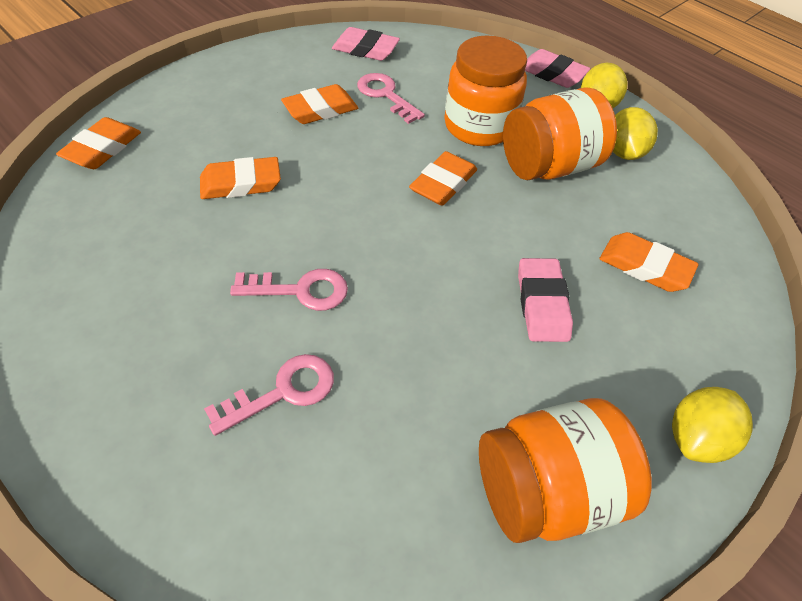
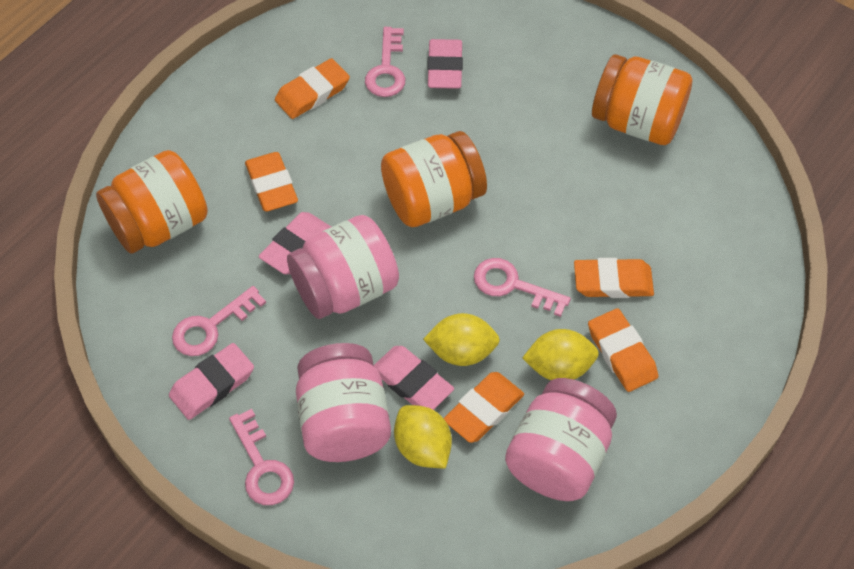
pink eraser: [332,27,400,61] [518,258,573,342] [525,49,591,88] = 3 -> [169,343,254,420] [259,212,331,274] [374,346,454,410] [427,39,463,89] = 4
pink jar: none = 0 -> [287,215,399,319] [296,343,391,462] [505,378,617,501] = 3
pink key: [204,354,334,436] [230,269,348,311] [357,73,425,124] = 3 -> [172,286,266,356] [229,409,294,505] [365,27,405,97] [474,258,571,317] = 4

